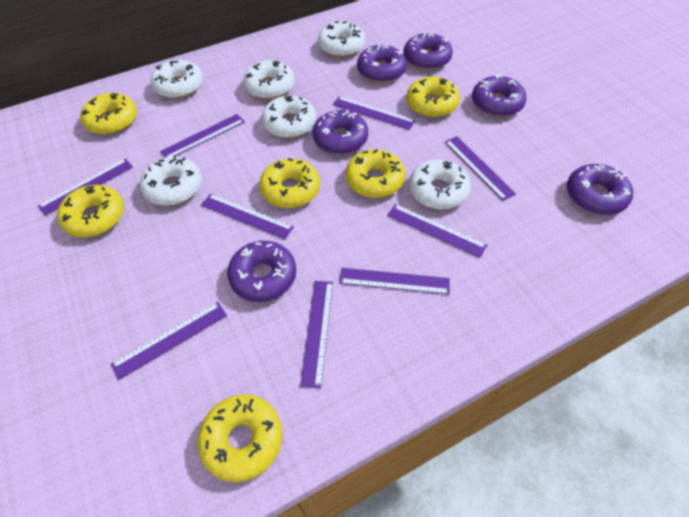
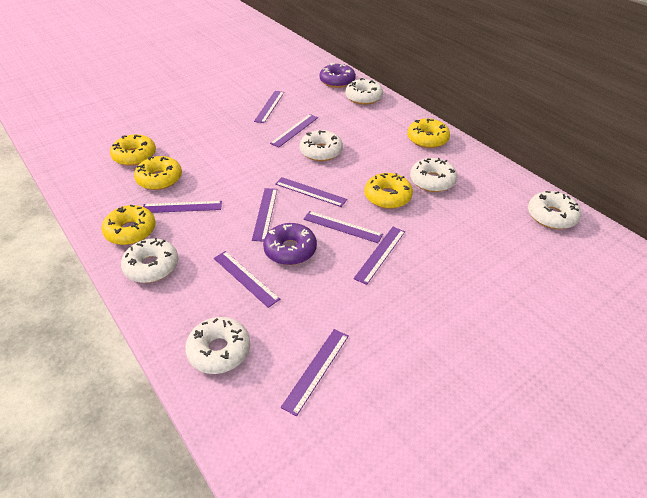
purple donut: [227,241,296,302] [312,110,368,154] [357,44,407,83] [403,32,453,70] [472,74,527,117] [567,164,633,215] = 6 -> [263,223,317,265] [319,63,356,88] = 2
yellow donut: [57,185,124,237] [80,93,137,135] [198,394,283,482] [259,158,320,208] [346,149,405,198] [406,77,460,118] = 6 -> [101,205,156,245] [110,134,156,166] [134,156,182,190] [364,173,413,209] [407,119,450,148] = 5

